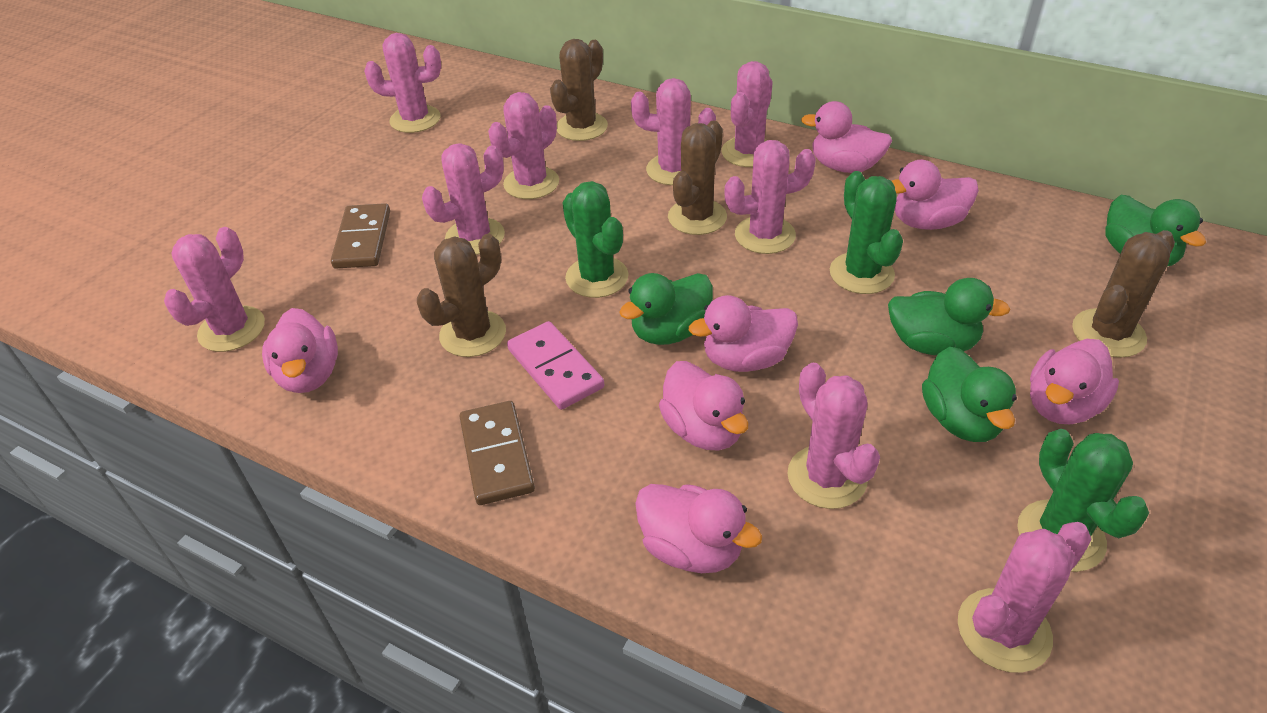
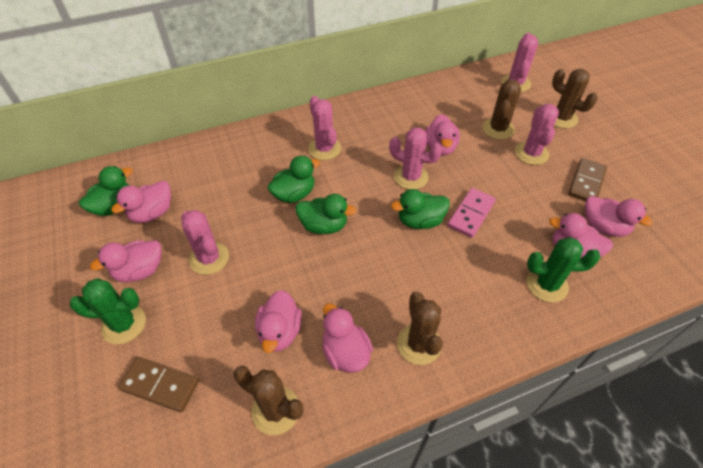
green cactus: [562,181,629,298] [830,171,903,294] [1017,429,1149,572] = 3 -> [70,278,146,344] [527,237,601,302] = 2
pink cactus: [164,227,265,352] [364,33,441,133] [422,143,505,255] [488,92,559,199] [631,78,716,185] [722,61,773,167] [724,140,816,254] [787,362,880,509] [958,522,1091,673] = 9 -> [181,210,229,275] [308,96,341,160] [389,127,442,189] [501,33,538,92] [515,104,559,165] = 5

